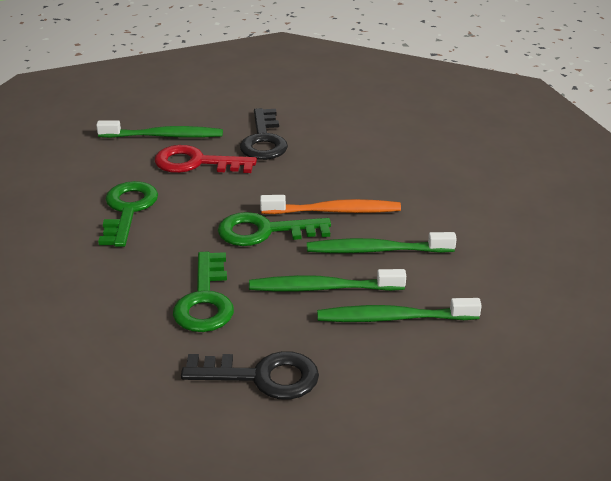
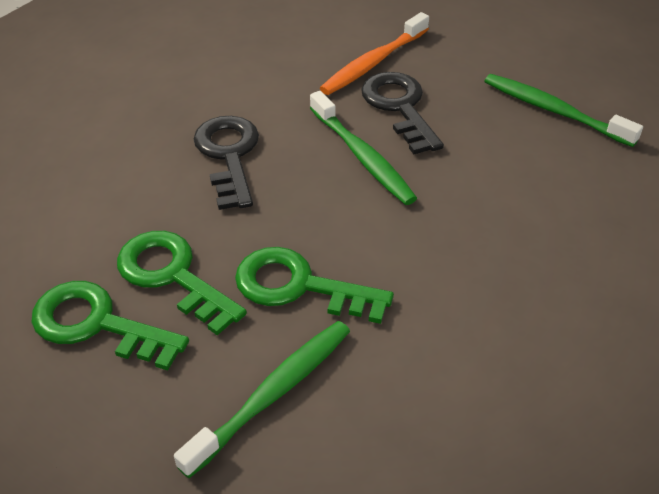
green toothbrush: [96,120,223,138] [249,269,406,291] [307,232,457,253] [317,298,482,322] = 4 -> [174,321,350,478] [310,91,417,205] [485,74,643,147] = 3
red key: [155,145,257,173] = 1 -> none = 0

